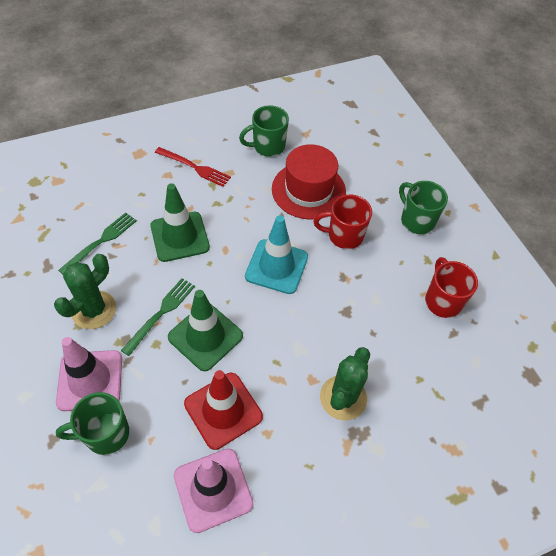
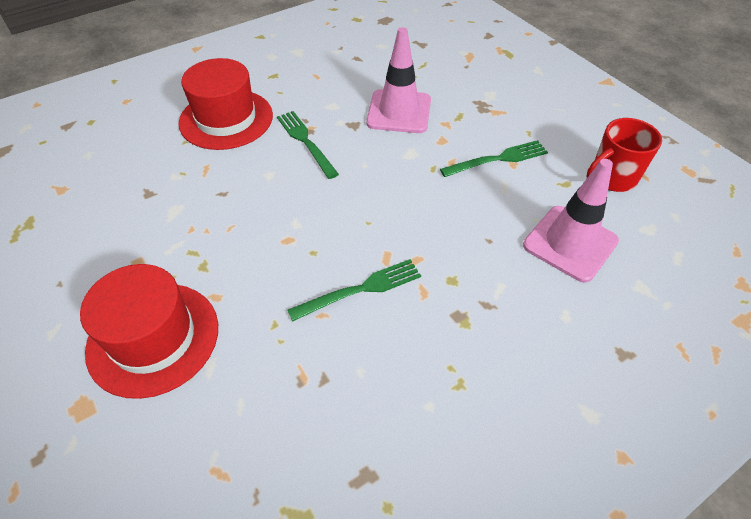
green cactus: [54,254,116,329] [320,347,370,421] = 2 -> none = 0
green fork: [58,212,137,274] [121,278,195,356] = 2 -> [277,111,339,179] [288,259,421,322] [440,140,548,177] = 3
green mug: [56,392,129,455] [239,105,289,157] [399,181,448,234] = 3 -> none = 0
green traffic cone: [150,183,210,262] [168,290,243,371] = 2 -> none = 0
red fork: [155,147,231,187] = 1 -> none = 0
red hat: [272,144,346,220] = 1 -> [80,264,218,399] [178,58,273,150] = 2
red mug: [314,195,372,249] [425,257,478,318] = 2 -> [587,118,662,192] = 1
red traffic cone: [184,370,263,450] = 1 -> none = 0
turquoise traffic cone: [245,215,308,294] = 1 -> none = 0

